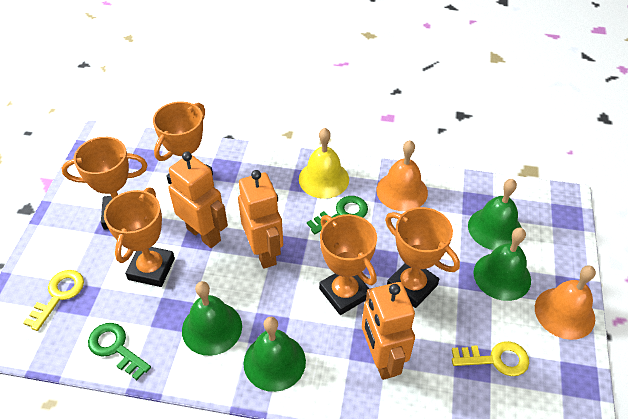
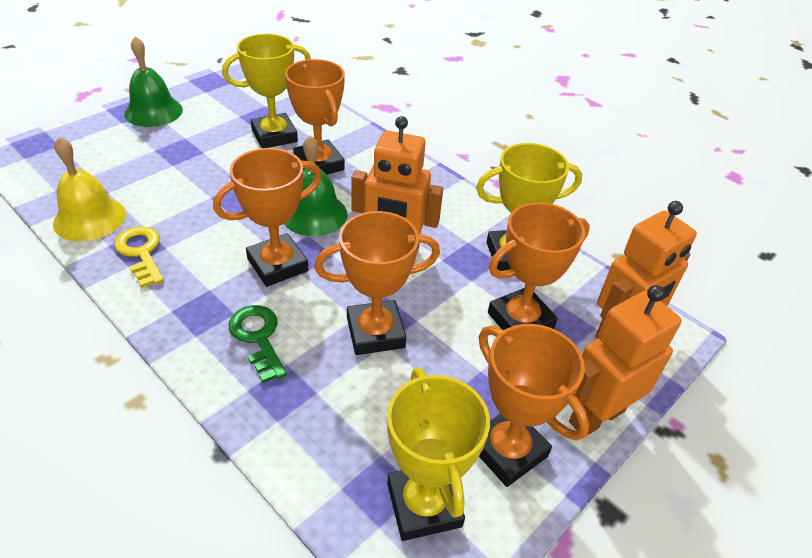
green bell: [182,281,242,356] [243,317,306,392] [468,179,522,250] [474,227,531,301] = 4 -> [124,36,183,127] [284,135,347,236] = 2
green key: [88,323,151,380] [307,196,368,234] = 2 -> [229,305,287,383] = 1
orange bell: [376,140,428,211] [535,265,596,340] = 2 -> none = 0
yellow key: [23,270,84,331] [452,341,529,376] = 2 -> [114,226,164,288] = 1
yellow trophy: none = 0 -> [222,34,311,148] [387,368,490,541] [476,143,582,271] = 3

